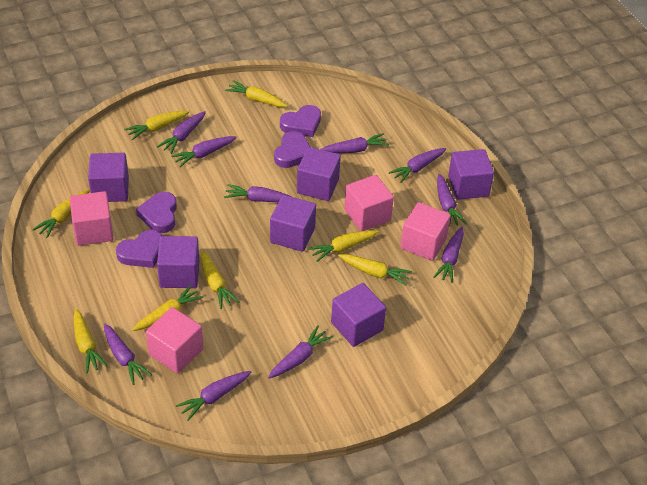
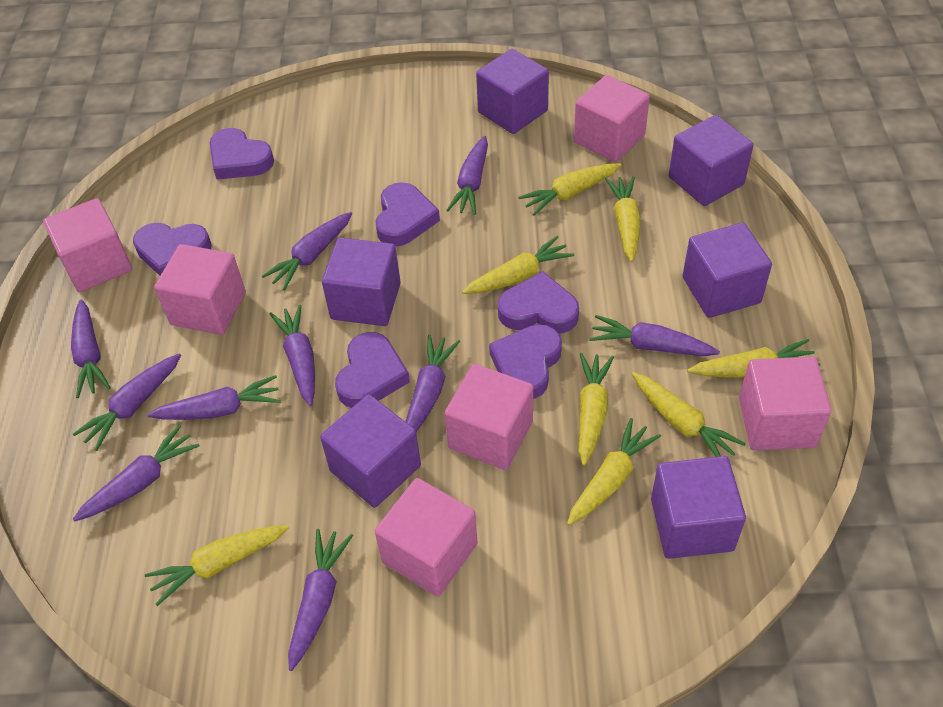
pink cube: [70,191,114,246] [146,307,203,373] [344,175,394,231] [401,202,451,261] = 4 -> [43,198,132,292] [154,244,246,335] [375,478,478,597] [444,364,533,470] [574,75,650,163] [739,357,831,451] = 6
purple heart: [116,230,162,268] [136,192,177,233] [274,131,310,168] [280,105,321,137] = 4 -> [133,223,211,276] [210,128,274,180] [335,332,410,408] [375,182,440,246] [489,324,562,399] [498,272,579,334] = 6

